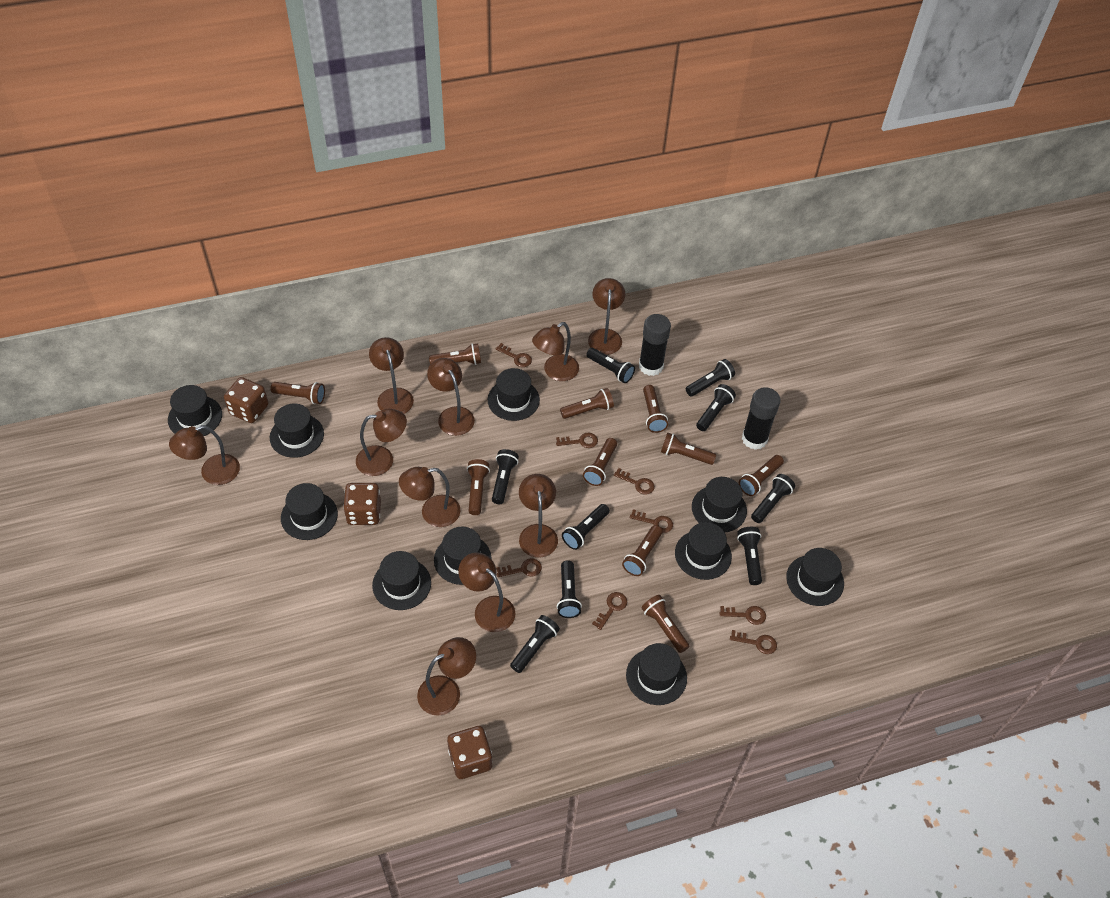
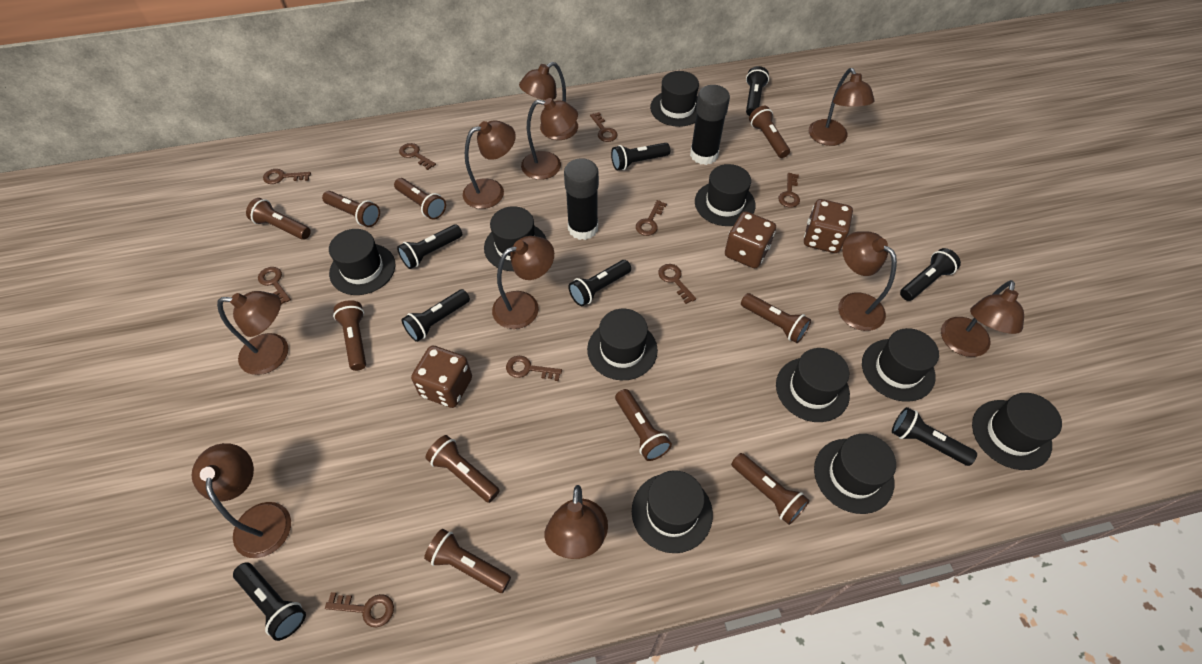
black flashlight: [492,449,519,504] [510,615,560,673] [557,560,582,618] [562,504,610,550] [586,348,635,383] [686,359,735,396] [696,384,736,431] [737,527,762,585] [751,474,795,523] = 9 -> [233,562,306,641] [397,224,462,269] [402,289,470,342] [568,260,631,306] [611,143,670,170] [746,66,769,116] [892,407,977,466] [900,248,961,301] = 8
brown key: [496,343,532,367] [496,558,542,577] [556,432,598,448] [592,592,627,630] [614,468,655,495] [630,509,673,533] [720,606,766,625] [730,630,777,654] = 8 -> [258,267,291,304] [263,169,311,184] [325,592,394,627] [399,143,436,170] [506,356,562,381] [590,112,618,142] [636,200,667,236] [658,264,696,304] [779,173,800,208] = 9

